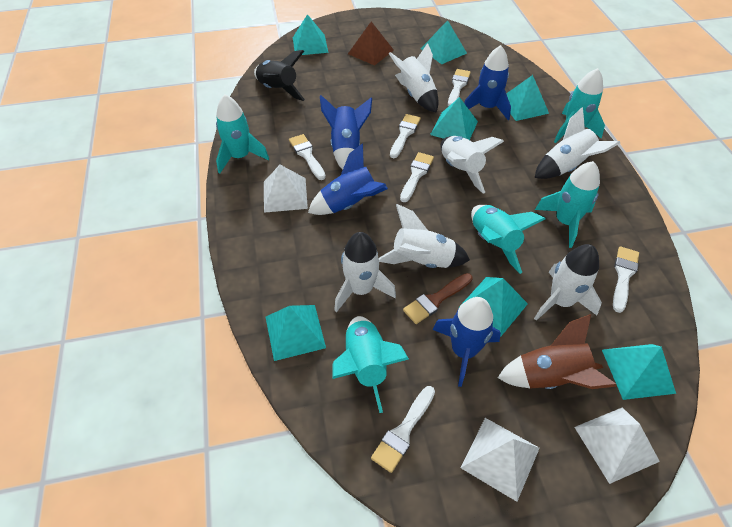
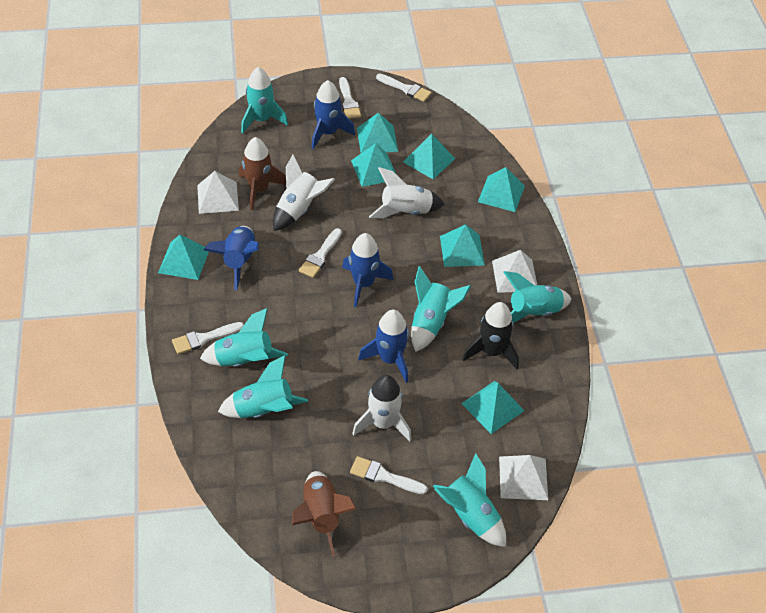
brown brush: [403,273,473,324] = 1 -> none = 0
brown pyramid: [348,22,394,66] = 1 -> none = 0
brown rocket: [498,314,617,389] = 1 -> [239,137,286,210] [292,471,356,557] = 2
turquoise rocket: [216,94,269,174] [332,316,409,413] [471,205,546,274] [535,161,600,248] [554,68,605,143] = 5 -> [200,308,288,367] [218,355,308,418] [241,67,288,134] [411,266,471,352] [433,453,506,547] [504,271,572,323] = 6
white brush: [289,134,326,180] [371,386,435,473] [390,114,421,158] [400,152,434,202] [448,69,471,106] [613,246,639,313] = 6 -> [172,322,244,354] [299,228,342,278] [339,77,361,119] [350,456,428,494] [376,74,432,102] = 5
white rocket: [334,232,396,312] [379,204,470,268] [389,43,439,113] [441,136,504,194] [534,244,602,321] [535,107,620,179] = 6 -> [273,154,335,231] [352,375,412,441] [369,167,444,218] = 3

